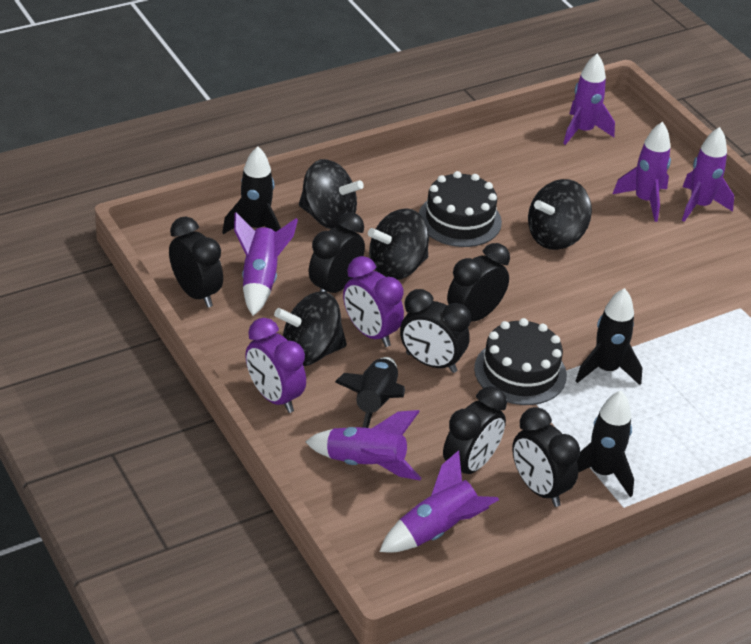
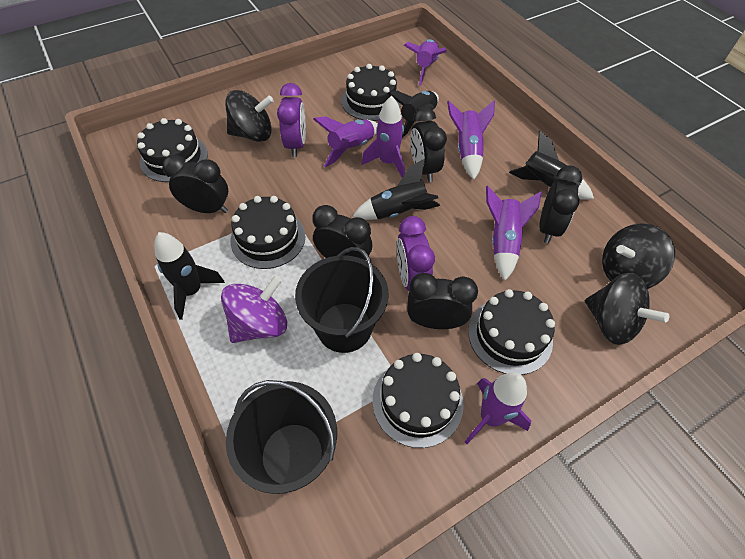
black bucket: none = 0 -> [226,380,337,494] [295,247,389,353] = 2
black cake: [419,171,502,247] [474,318,567,405] = 2 -> [137,118,208,182] [231,196,305,269] [342,64,401,121] [373,353,464,448] [468,289,555,375] = 5
black clock: [169,217,223,308] [309,212,365,293] [400,289,471,373] [443,386,507,474] [447,243,510,322] [512,407,580,507] = 6 -> [162,154,228,213] [312,205,372,260] [407,273,478,329] [410,107,447,182] [539,165,582,243] = 5
black spinning top: [274,292,347,366] [299,159,364,229] [368,208,429,280] [528,179,592,250] = 4 -> [225,90,273,142] [585,273,669,345] [602,223,675,289] = 3
purple spinning top: none = 0 -> [221,275,287,343] = 1

